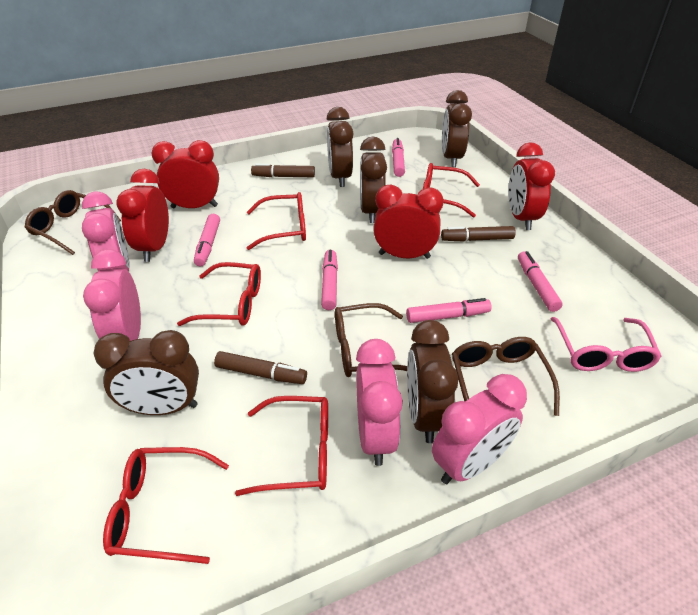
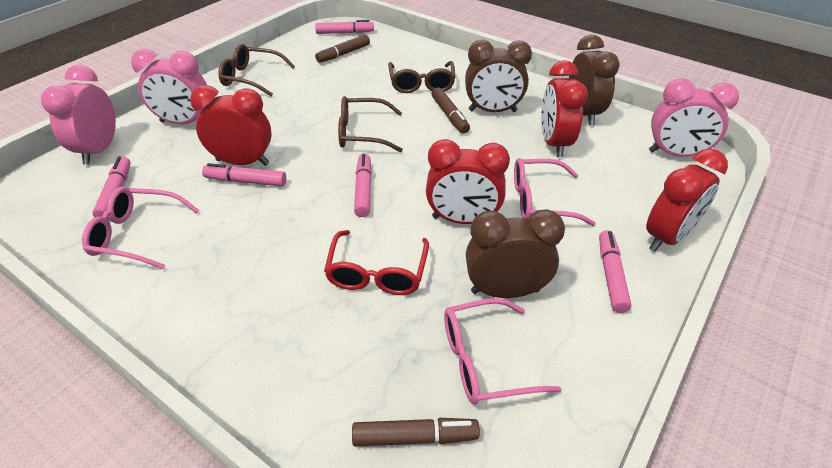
brown clock: [93,330,199,415] [326,107,353,187] [360,137,387,223] [407,320,459,443] [442,90,472,167] = 5 -> [465,40,532,112] [466,209,565,298] [569,34,620,125] = 3
pink clock: [82,192,130,271] [83,249,141,341] [356,339,403,466] [432,374,527,484] = 4 -> [41,65,116,165] [131,49,207,124] [649,78,739,157] = 3
pink glasses: [551,317,662,372] = 1 -> [82,187,199,269] [444,298,562,405] [514,158,596,226] = 3
red glasses: [103,447,229,564] [177,262,261,326] [235,396,328,496] [247,192,306,250] [423,163,480,218] = 5 -> [324,230,429,295] = 1

